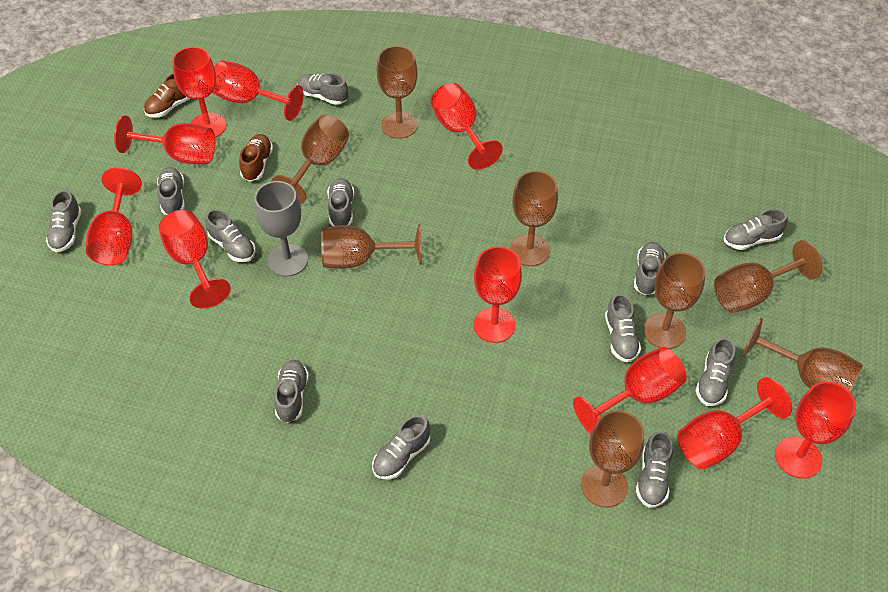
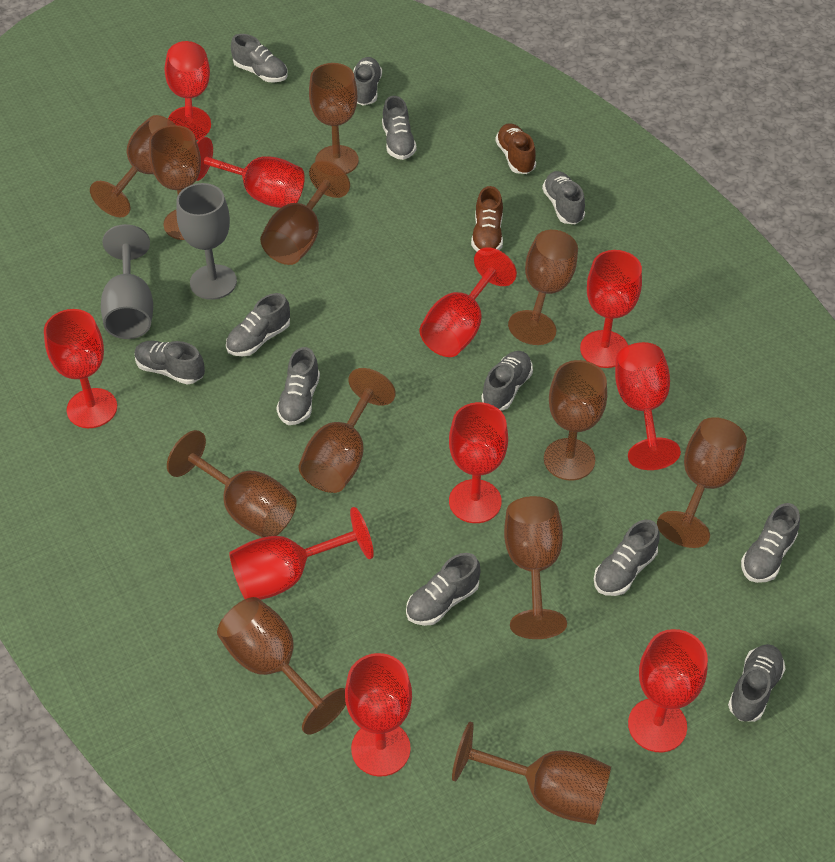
brown goblet: [271,115,349,204] [321,224,422,269] [377,46,418,139] [510,171,558,266] [581,410,644,507] [643,252,706,349] [714,240,822,313] [742,318,863,392] = 8 -> [90,115,176,217] [149,125,201,240] [167,430,297,538] [217,597,346,735] [260,160,350,265] [298,368,396,493] [309,63,359,174] [452,722,611,825] [504,496,567,639] [508,230,578,345] [544,360,607,481] [657,417,747,548] = 12
grey goblet: [254,181,308,277] = 1 -> [101,224,153,339] [176,183,237,300] = 2

